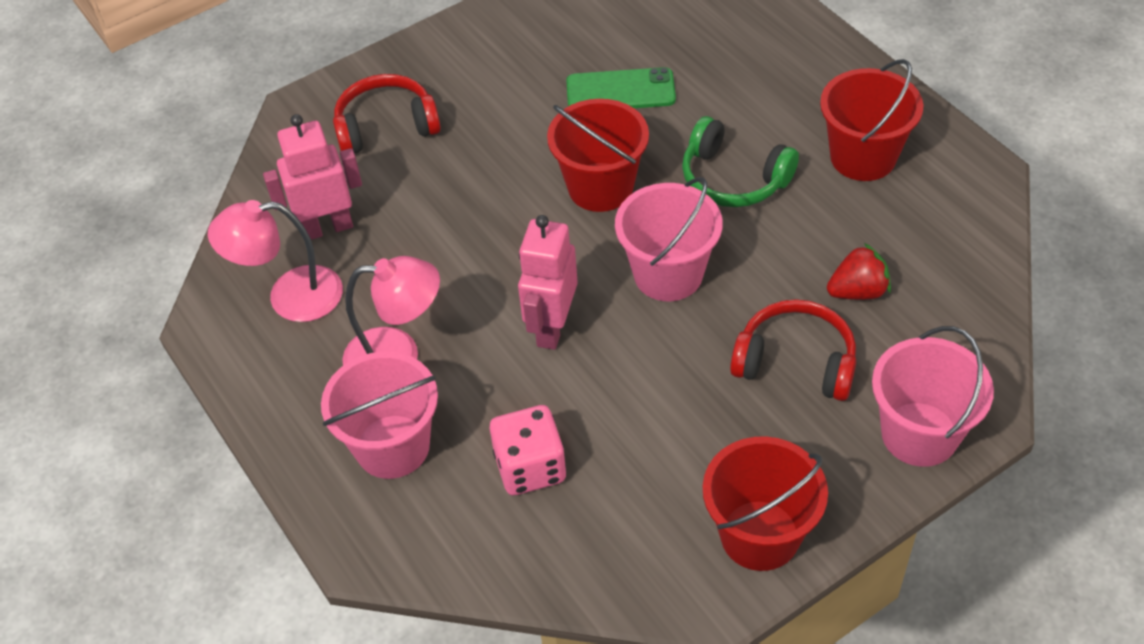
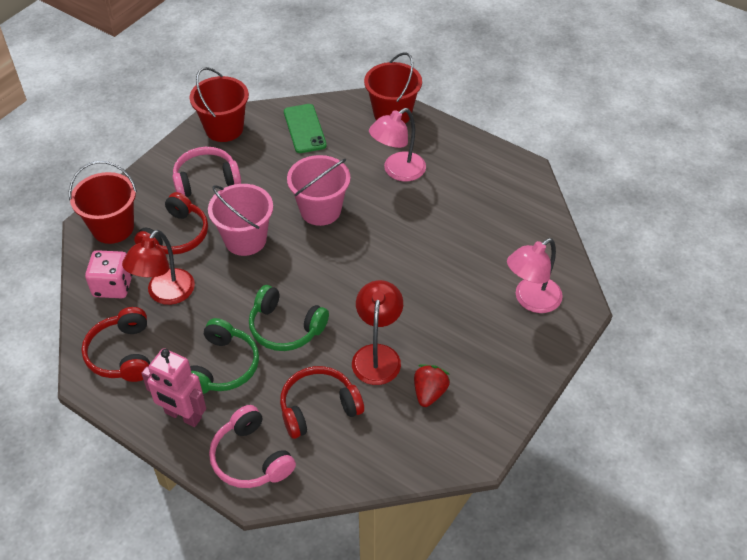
green headphones: [682,116,799,207] = 1 -> [190,318,259,394] [249,285,329,351] = 2
pink bucket: [321,352,438,479] [615,177,723,301] [872,326,994,467] = 3 -> [208,184,273,256] [287,155,351,226] = 2
pink headphones: none = 0 -> [172,147,241,197] [209,405,296,488] = 2
pink robot: [263,114,362,240] [518,215,578,350] = 2 -> [141,348,206,427] = 1
red headphones: [333,74,441,153] [730,299,856,401] = 2 -> [81,307,150,382] [134,192,208,255] [280,366,364,439] = 3
red lamp: none = 0 -> [122,230,195,305] [352,280,403,385] = 2

